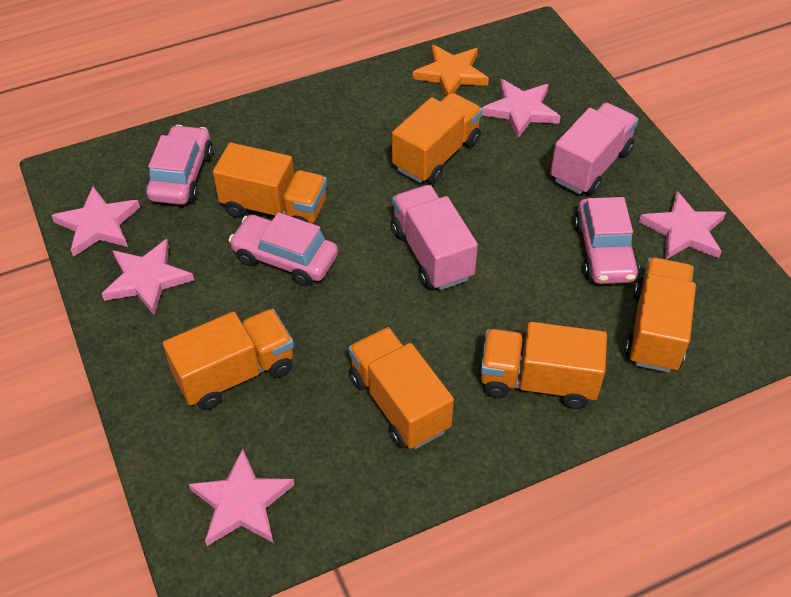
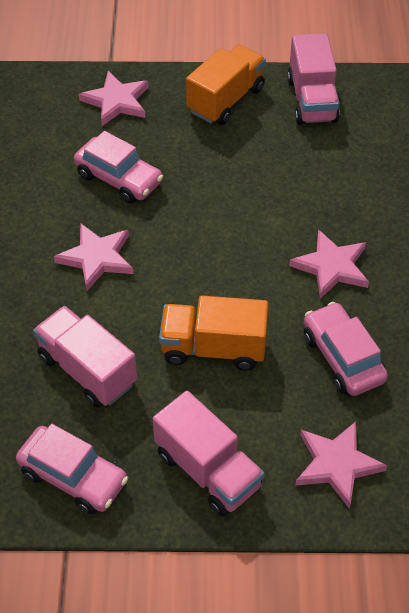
orange star: [413,44,489,96] = 1 -> none = 0
orange truck: [163,309,294,410] [213,143,327,224] [349,327,454,449] [392,93,482,184] [481,322,607,409] [625,257,696,373] = 6 -> [159,295,268,370] [186,45,266,125] = 2
pink star: [51,187,140,257] [102,239,194,315] [189,448,295,546] [482,79,561,139] [639,191,726,259] = 5 -> [54,223,133,291] [79,71,149,126] [289,229,369,299] [295,421,387,508] = 4
pink truck: [391,185,478,290] [550,103,639,195] = 2 -> [33,306,137,408] [153,391,264,516] [287,33,340,125] = 3

